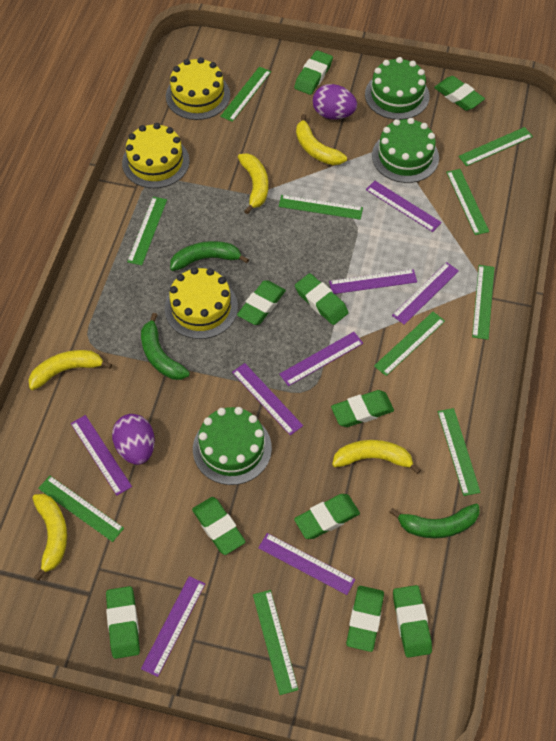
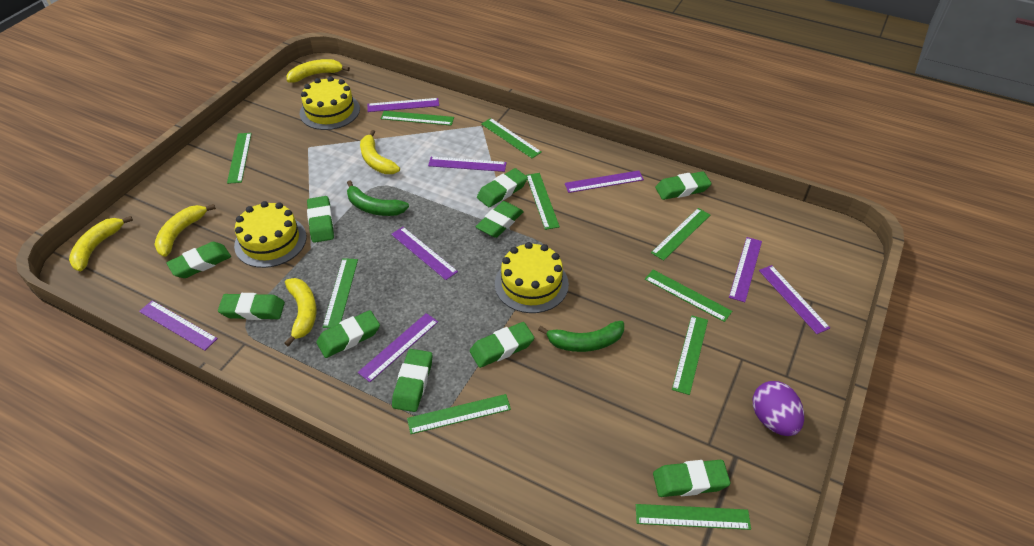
green banana: [141,313,190,380] [170,241,249,271] [389,504,480,538] = 3 -> [347,180,409,216] [538,321,624,352] = 2
green cake: [193,407,272,485] [365,57,430,120] [372,118,439,183] = 3 -> none = 0
purple egg: [112,414,155,465] [313,84,357,119] = 2 -> [753,381,804,436] = 1

